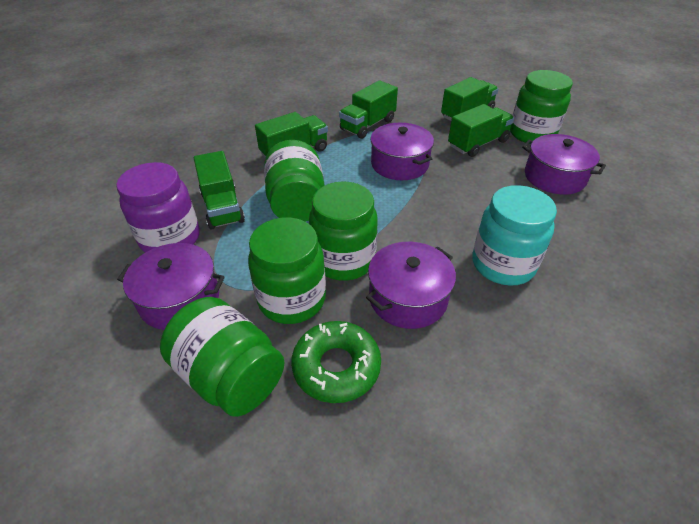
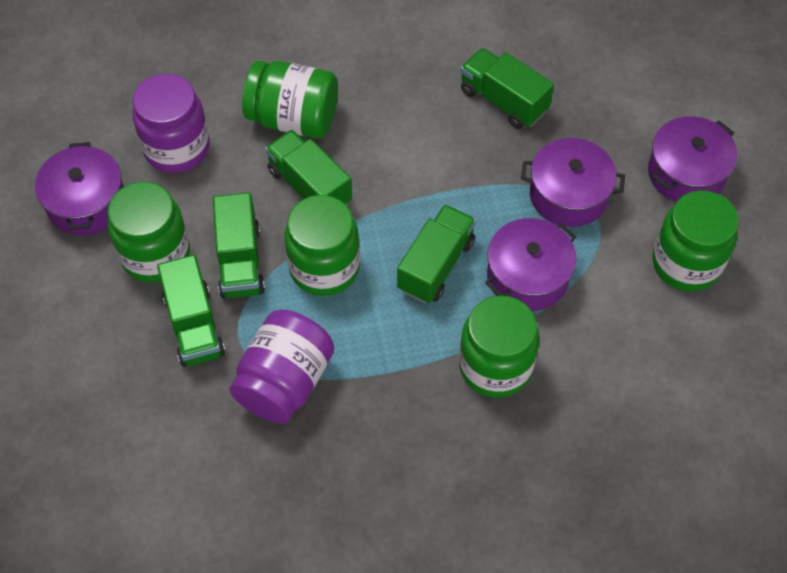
green donut: [291,321,381,403] = 1 -> none = 0
purple jar: [116,162,200,253] = 1 -> [132,74,210,173] [229,310,334,424] = 2
turquoise jar: [472,185,557,286] = 1 -> none = 0

